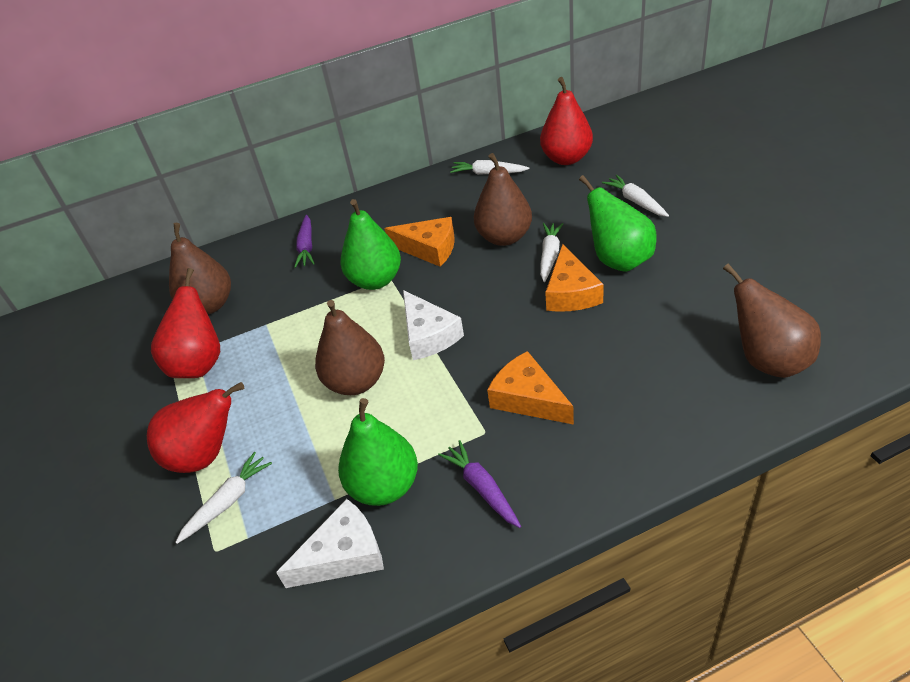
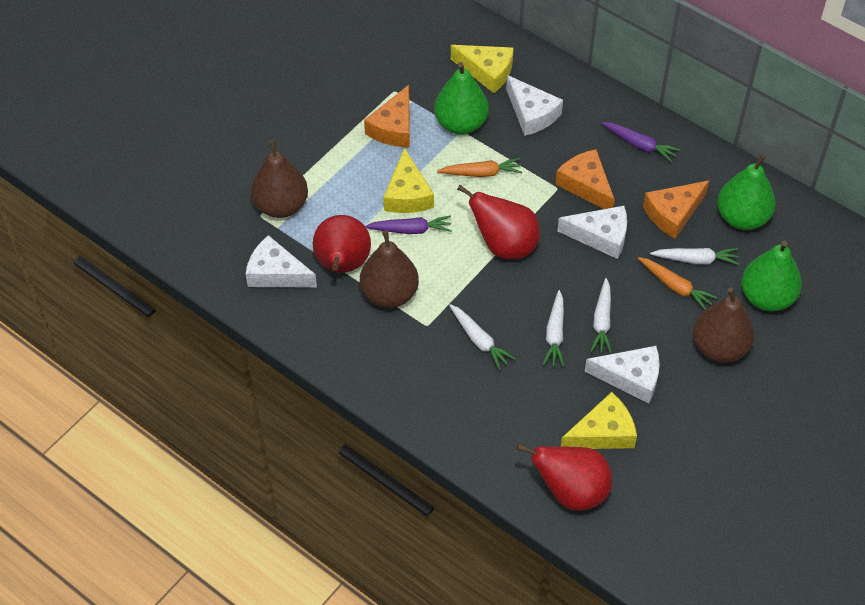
brown pear: [169,223,231,314] [315,300,385,395] [474,153,532,246] [723,264,821,378] = 4 -> [251,140,308,218] [360,230,419,308] [693,287,754,363] = 3
orange carrot: none = 0 -> [437,158,522,177] [638,257,717,310] = 2
white cheese: [276,499,384,588] [403,290,464,360] = 2 -> [246,235,317,288] [506,75,563,136] [557,206,627,259] [585,346,660,404] = 4
yellow cheese: none = 0 -> [384,148,434,213] [451,45,514,93] [561,392,637,449] = 3

